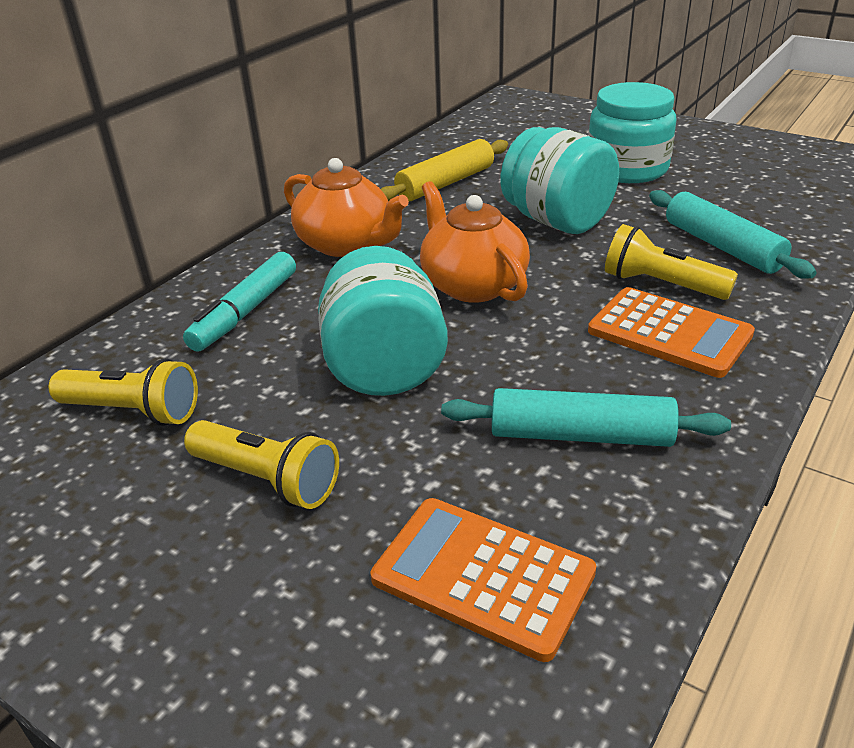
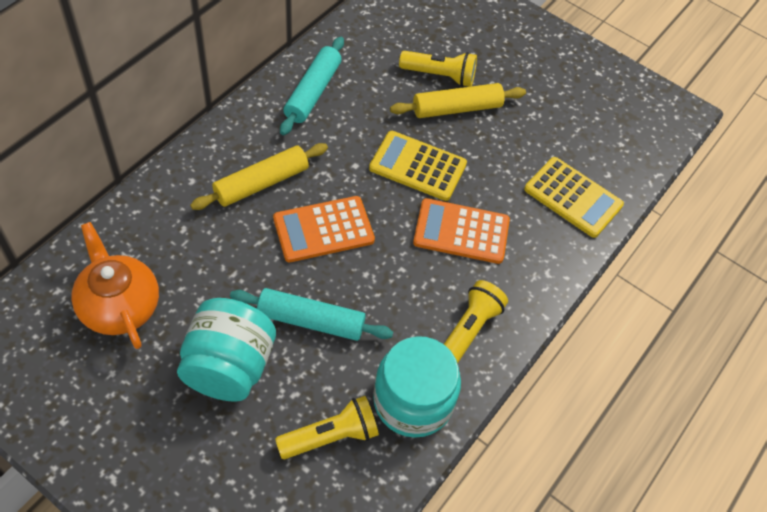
orange teapot: [284,158,409,257] [420,181,530,303] = 2 -> [71,222,159,349] = 1
turquoise jar: [318,246,448,396] [501,127,619,234] [588,82,676,183] = 3 -> [177,298,276,402] [373,336,461,438] = 2
turquoise marker: [183,252,296,352] = 1 -> none = 0
yellow calculator: none = 0 -> [369,131,467,201] [524,157,624,238] = 2
yellow rolling pin: [381,139,508,201] = 1 -> [190,143,328,210] [390,83,526,118] = 2

